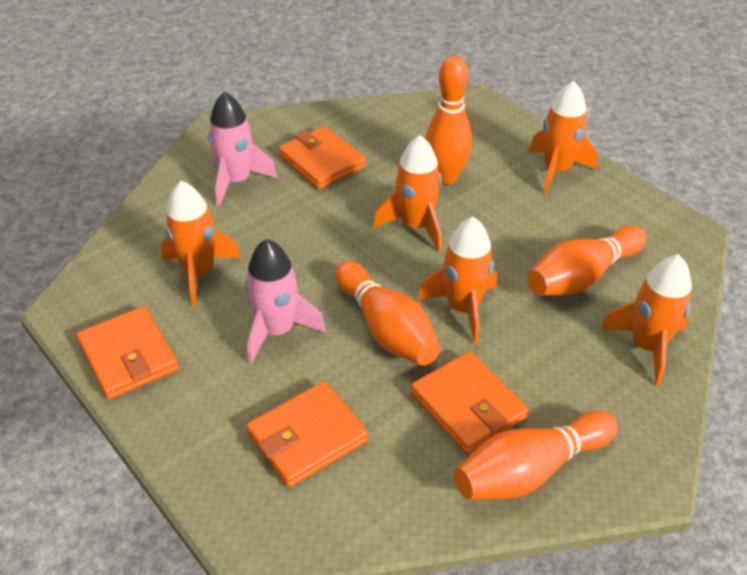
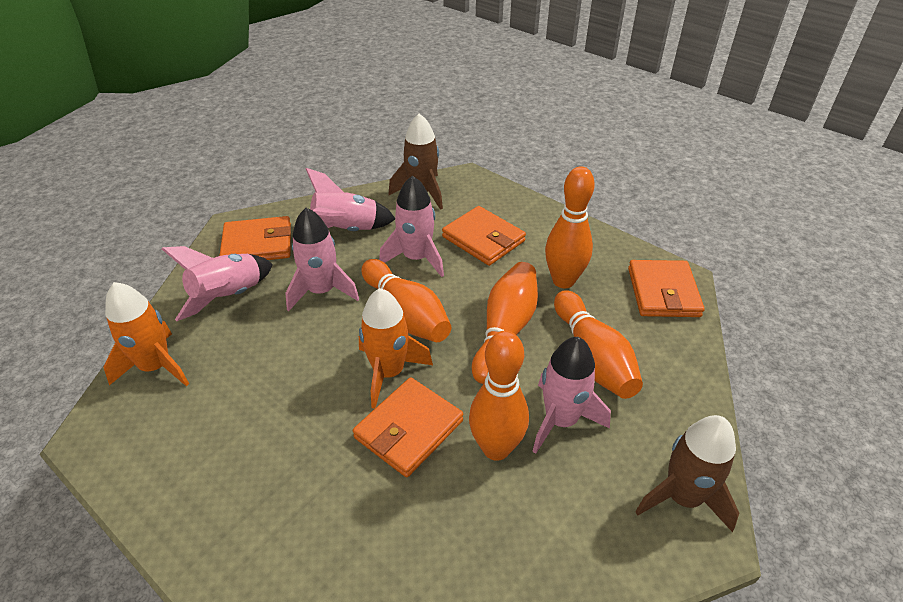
brown rocket: none = 0 -> [389,113,443,210] [635,415,739,532] = 2
orange bowling pin: [335,261,440,366] [425,56,472,185] [454,411,618,499] [527,226,647,295] = 4 -> [361,259,451,342] [469,331,529,461] [472,262,538,384] [545,166,595,288] [554,290,643,399] = 5
orange rocket: [161,181,241,306] [373,135,442,252] [417,217,497,344] [529,81,598,194] [600,255,692,386] = 5 -> [103,282,189,386] [359,288,433,409] = 2
pink rocket: [208,91,278,207] [245,239,326,364] = 2 -> [162,246,273,321] [286,208,359,311] [306,168,395,231] [379,175,444,277] [532,337,611,454] = 5

